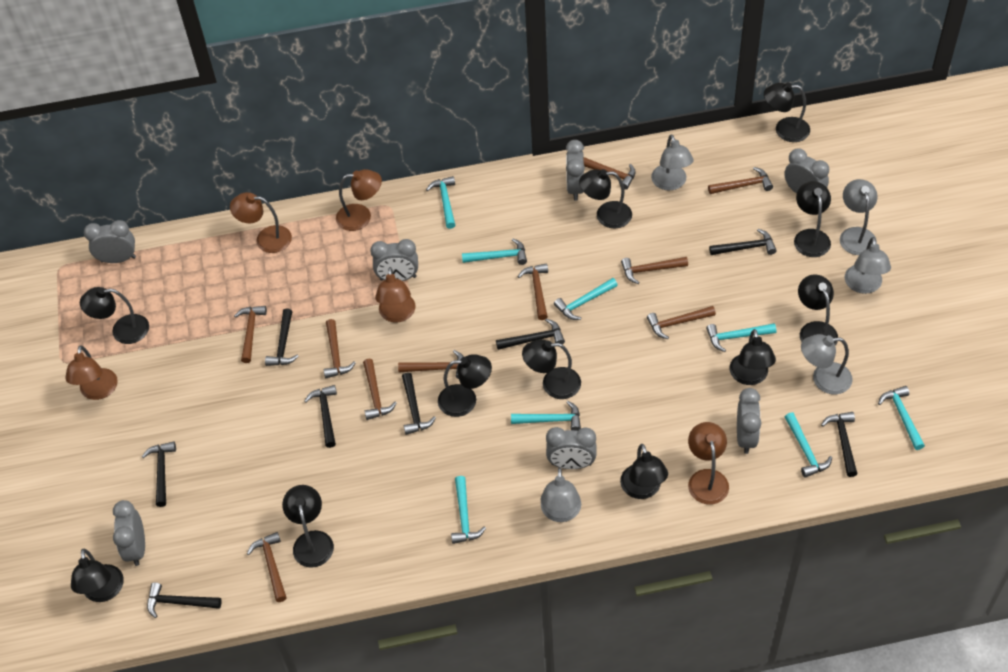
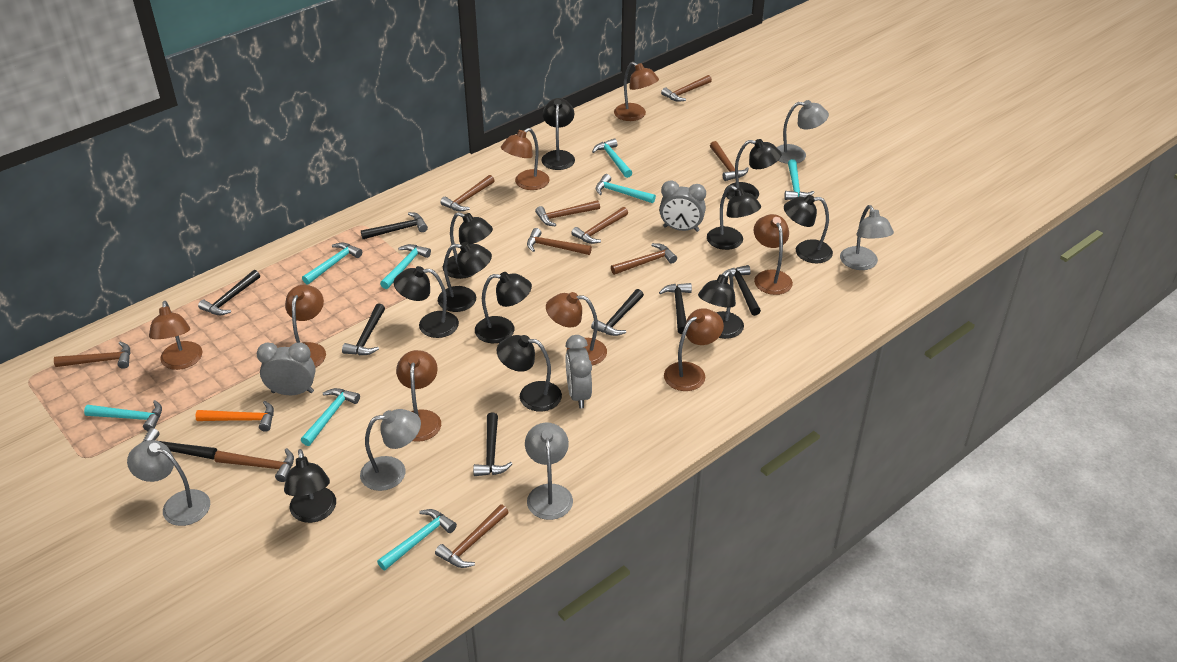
brown lamp: [65,345,118,400] [230,192,292,253] [336,169,382,231] [375,267,416,322] [688,422,729,505] = 5 -> [149,301,202,370] [285,285,326,368] [396,350,441,442] [501,128,550,190] [546,292,607,366] [614,62,659,121] [664,308,724,391] [754,214,793,295] = 8
grey clock: [84,220,136,263] [113,500,145,566] [370,239,418,281] [546,427,596,469] [566,140,585,201] [737,388,761,454] [784,148,829,194] = 7 -> [257,342,316,395] [565,335,592,409] [659,181,706,232] = 3
orange hammer: none = 0 -> [195,401,274,432] = 1

